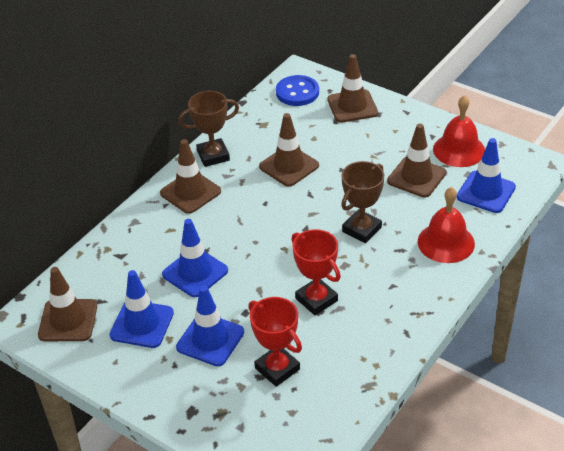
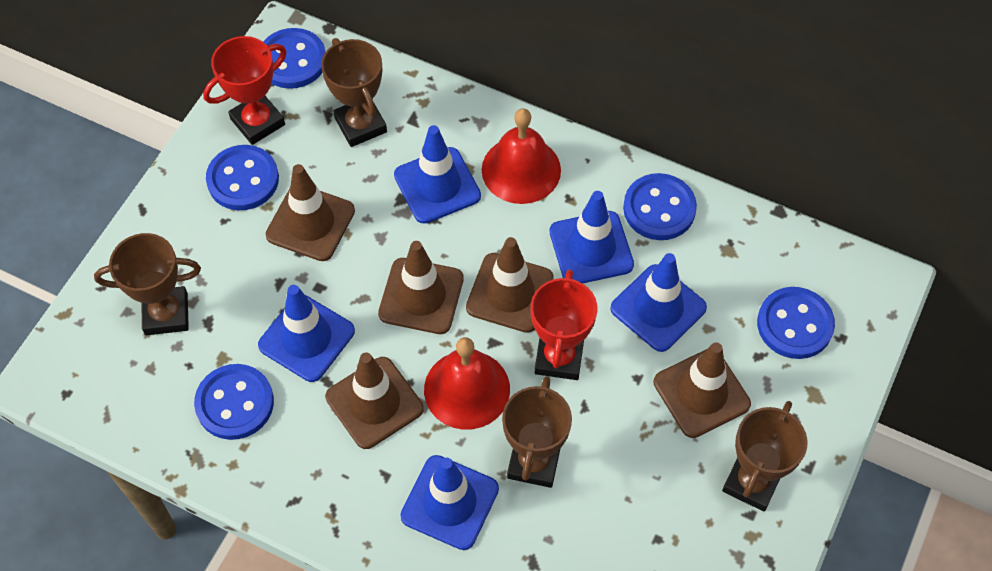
blue button: [276,75,319,106] = 1 -> [194,364,274,440] [206,145,279,210] [263,28,326,89] [623,173,697,240] [757,287,835,359] = 5
blue traffic cone: [109,270,174,348] [162,219,228,297] [176,286,244,366] [457,138,516,213] = 4 -> [258,285,355,382] [394,125,481,224] [400,455,499,550] [550,191,634,283] [610,253,707,352] = 5
brown trophy: [178,91,239,167] [341,161,384,243] = 2 -> [94,233,201,335] [321,38,387,147] [502,376,572,488] [722,401,808,511] = 4

